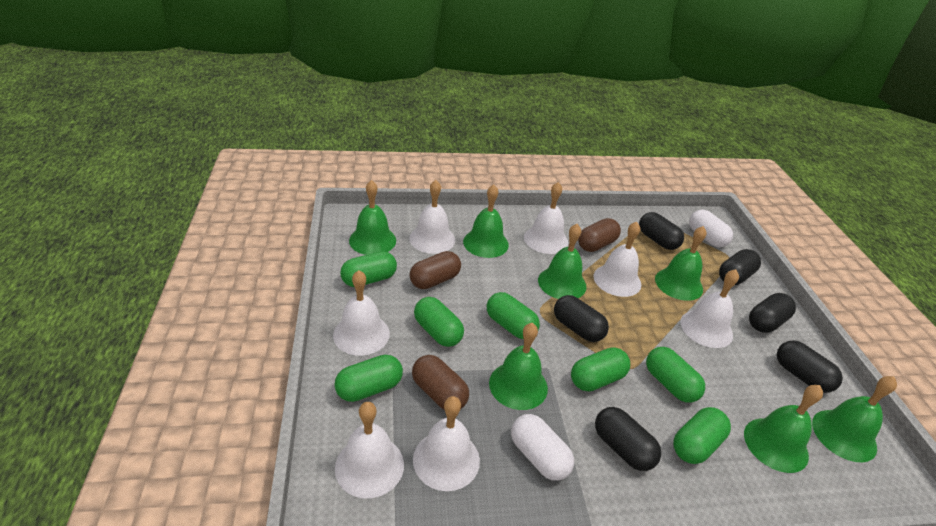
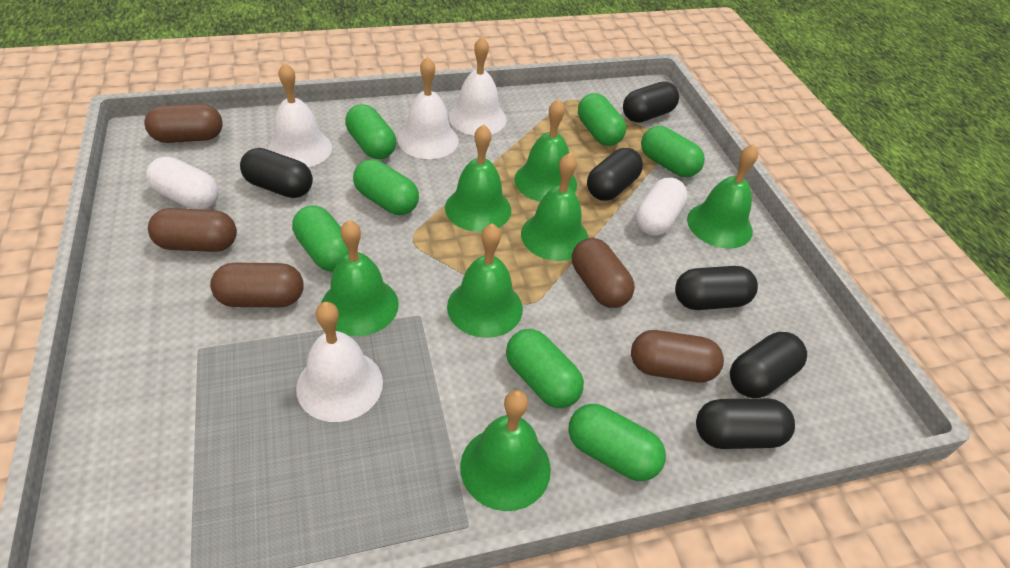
brown capsule: [410,251,461,289] [412,355,469,410] [578,218,621,252] = 3 -> [144,104,223,143] [148,208,237,252] [210,263,304,307] [572,238,635,308] [631,330,724,382] = 5
white bell: [333,270,390,356] [335,402,404,498] [409,180,455,254] [413,396,480,491] [524,182,568,254] [593,222,641,297] [680,269,739,348] = 7 -> [267,63,332,167] [296,302,383,422] [398,57,459,159] [449,36,507,135] = 4

